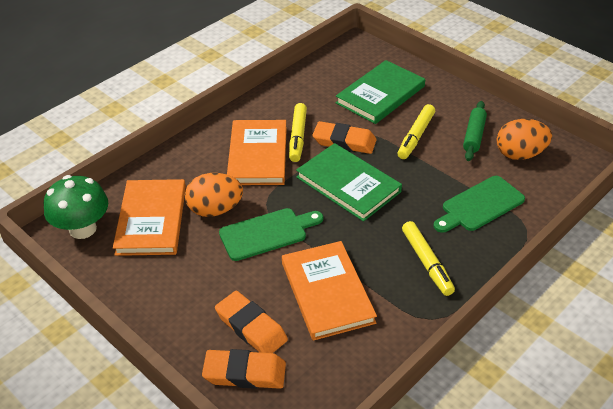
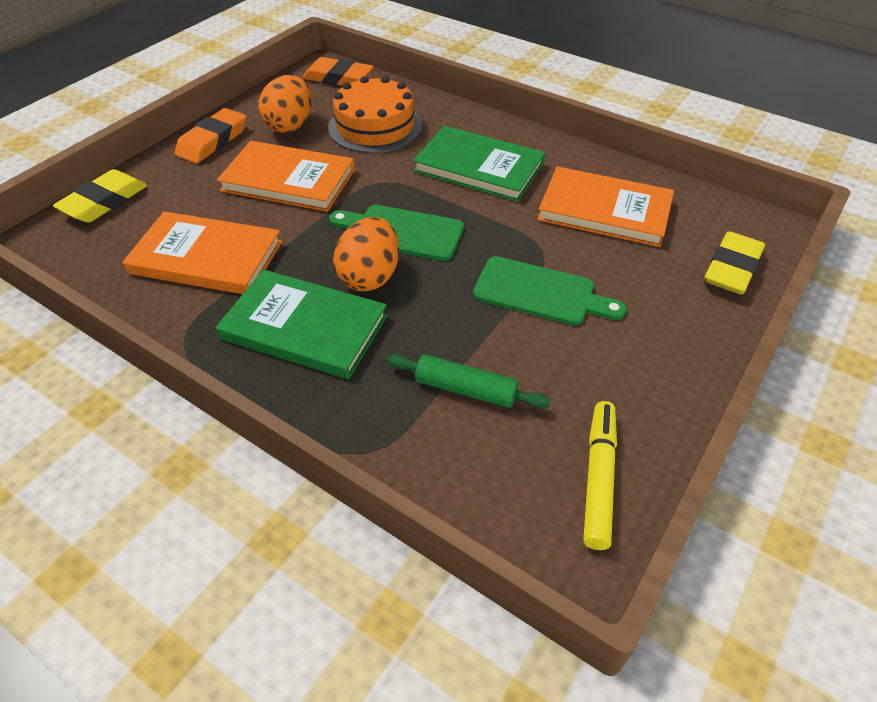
green mushroom: [44,175,108,239] = 1 -> none = 0
orange cake: none = 0 -> [328,76,422,153] = 1
orange eraser: [202,349,286,389] [215,291,288,353] [313,121,377,154] = 3 -> [175,108,246,164] [302,57,373,86] = 2
yellow eraser: none = 0 -> [53,169,147,223] [704,231,765,294] = 2
yellow marker: [289,103,307,162] [397,104,435,159] [402,221,455,296] = 3 -> [583,401,617,550] = 1

